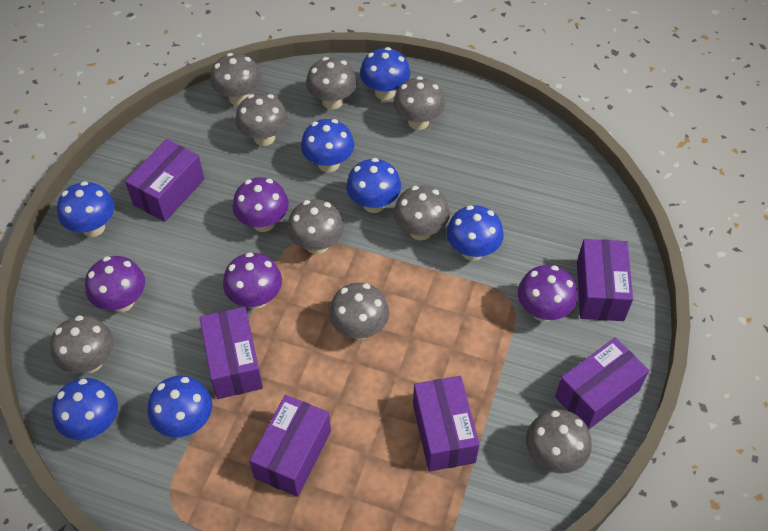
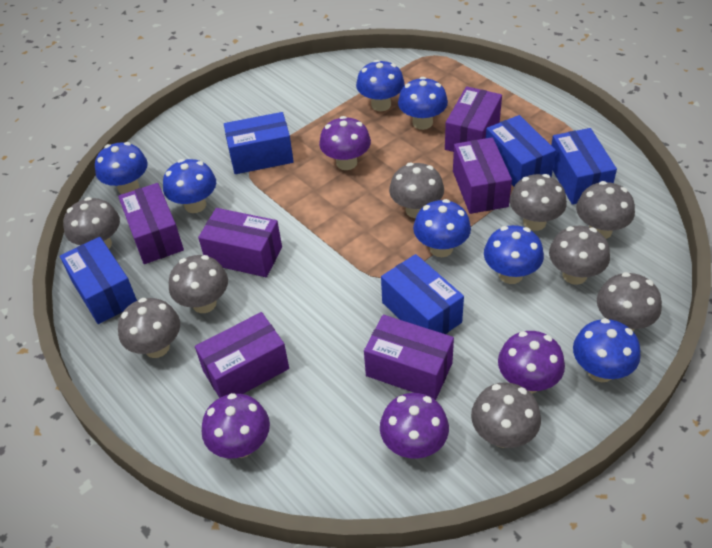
blue box: none = 0 -> [60,237,137,324] [224,112,294,174] [381,254,464,334] [486,115,556,187] [551,128,617,205] = 5

